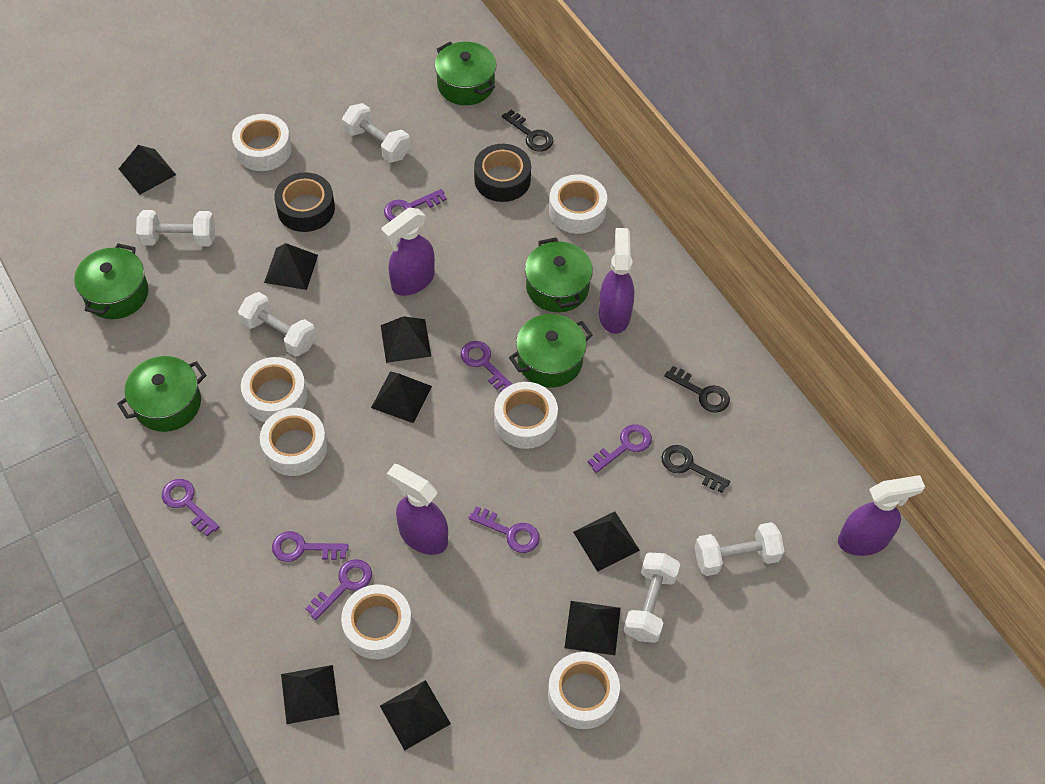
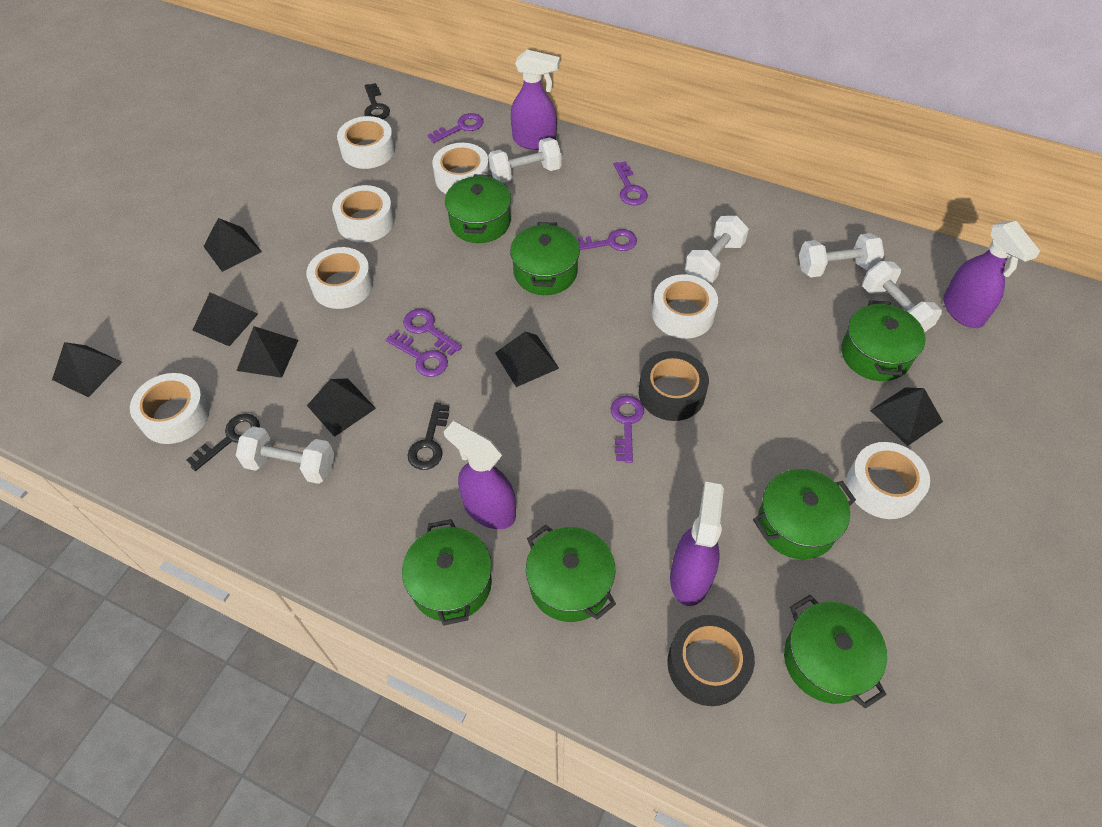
black pyramid: [119,145,176,195] [264,243,318,290] [281,665,339,724] [371,371,432,423] [380,680,451,751] [381,316,431,363] [565,601,621,655] [573,511,640,572] = 8 -> [52,342,122,397] [193,292,258,346] [203,218,262,272] [236,326,298,378] [307,379,376,437] [495,331,559,387] [870,387,943,446] = 7
green pot: [74,243,149,319] [117,356,206,432] [435,42,496,105] [509,314,593,388] [525,237,593,312] = 5 -> [402,519,492,626] [445,174,511,243] [510,222,580,295] [526,525,616,622] [753,469,856,559] [784,595,887,709] [841,300,926,381] = 7
purple key: [162,479,219,536] [272,531,348,562] [305,559,372,620] [384,189,447,221] [461,341,512,392] [468,506,540,553] [588,424,652,473] = 7 -> [386,331,448,377] [403,309,462,356] [428,113,483,143] [578,229,637,251] [611,396,644,463] [614,161,648,205] = 6

